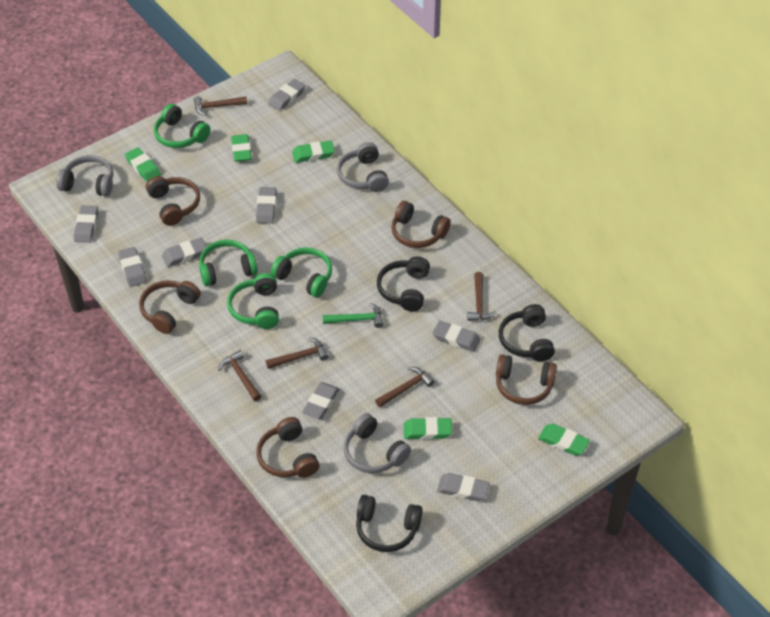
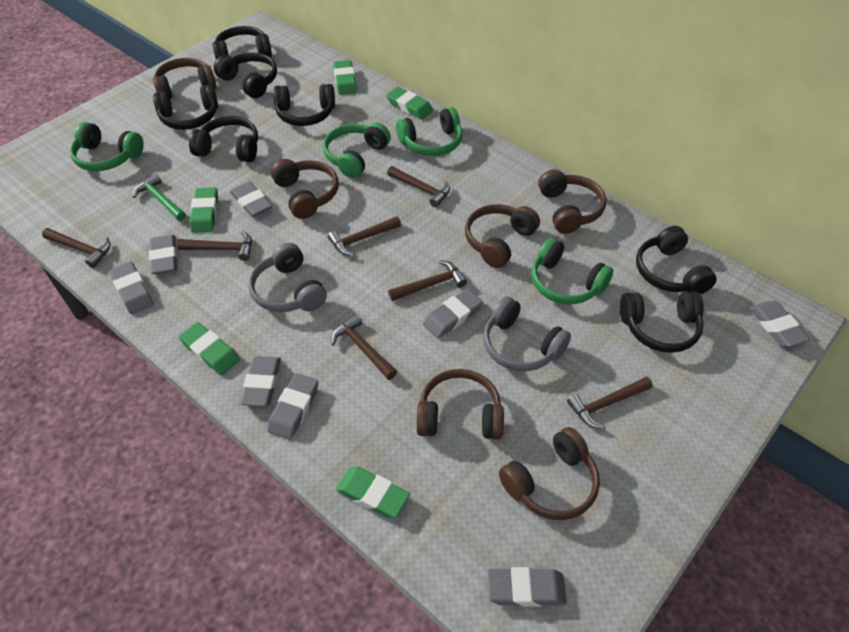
black headphones: [356,495,423,552] [377,256,430,312] [499,304,555,361] = 3 -> [153,84,218,130] [189,116,258,162] [213,26,272,59] [214,53,277,98] [273,84,335,126] [620,291,704,353] [636,226,717,294] = 7
brown hammer: [194,96,247,116] [218,350,262,401] [266,337,329,369] [375,367,435,407] [467,272,497,321] = 5 -> [42,228,110,268] [177,231,252,261] [327,216,401,256] [331,314,397,380] [387,166,450,207] [388,260,467,301] [567,376,653,429] = 7
brown headphones: [139,280,201,334] [146,176,200,226] [256,417,319,478] [391,201,451,248] [496,354,557,405] = 5 -> [153,58,216,99] [271,159,339,219] [417,369,504,440] [465,204,540,268] [499,427,600,520] [538,170,606,234] = 6
grey headphones: [56,155,113,197] [337,142,389,192] [343,413,411,473] = 3 -> [248,243,327,312] [483,296,571,371] = 2

